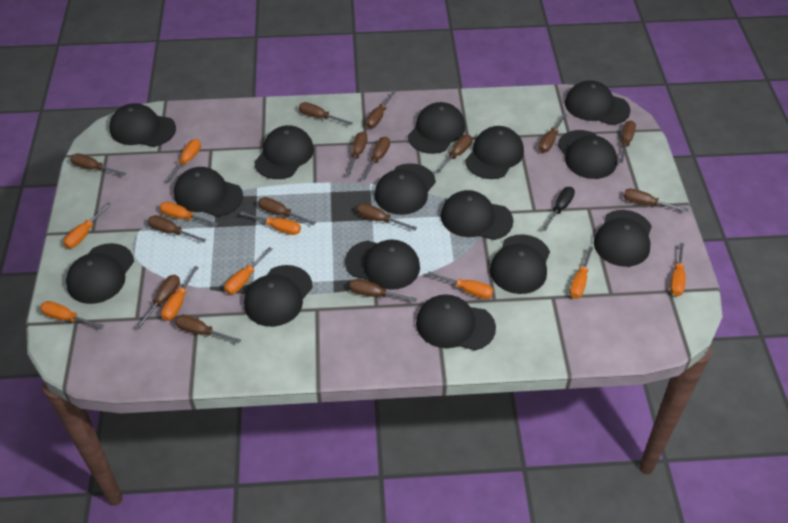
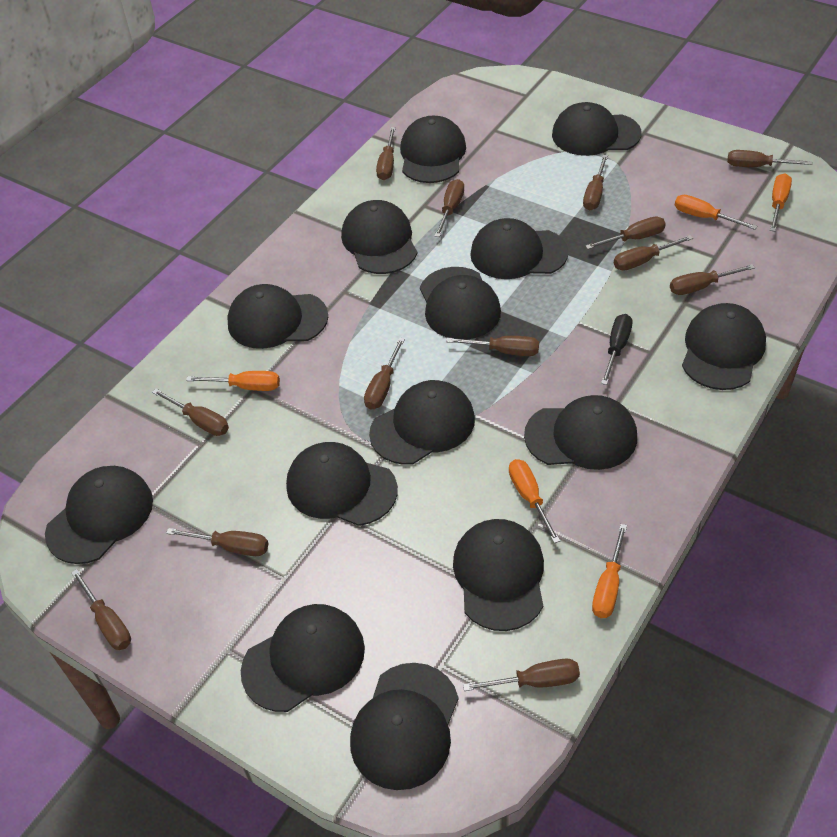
black cap: [66,243,134,304] [109,103,176,147] [174,167,243,217] [244,265,313,327] [254,125,314,179] [345,239,420,290] [374,163,436,215] [408,102,466,154] [416,294,496,350] [441,190,514,240] [465,126,524,179] [490,234,550,294] [558,130,617,179] [565,80,631,125] [594,210,652,267] = 15 -> [45,466,153,564] [227,284,328,349] [241,604,365,712] [286,442,398,526] [341,200,417,274] [350,663,459,790] [369,380,475,465] [400,116,466,183] [420,267,501,340] [453,519,544,631] [470,218,569,279] [524,395,637,470] [552,102,642,156] [682,303,766,390] = 14
brown screwdriver: [70,153,126,176] [136,275,180,329] [148,215,206,242] [175,315,241,343] [258,197,316,225] [299,102,353,125] [346,132,367,177] [349,279,417,302] [357,203,417,230] [362,137,390,180] [366,90,396,128] [435,135,472,173] [538,114,567,153] [619,120,636,163] [624,188,688,212] = 15 -> [71,569,131,650] [152,389,229,436] [166,528,268,556] [364,338,405,410] [376,127,396,180] [435,179,464,237] [446,336,539,356] [463,659,580,691] [583,155,608,211] [585,217,666,249] [614,235,693,271] [670,264,755,295] [727,150,812,167] = 13
orange screwdriver: [40,301,104,329] [63,203,111,248] [159,202,219,226] [161,266,199,321] [166,139,201,183] [224,247,272,294] [240,211,301,235] [427,271,493,299] [570,246,593,299] [670,243,686,296] = 10 -> [186,371,280,391] [509,459,560,543] [592,524,627,618] [675,195,757,230] [770,173,792,232] = 5

